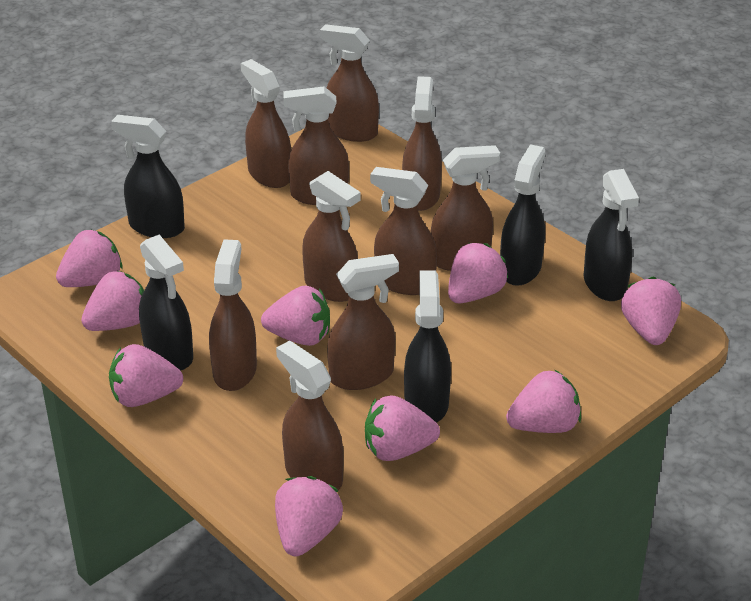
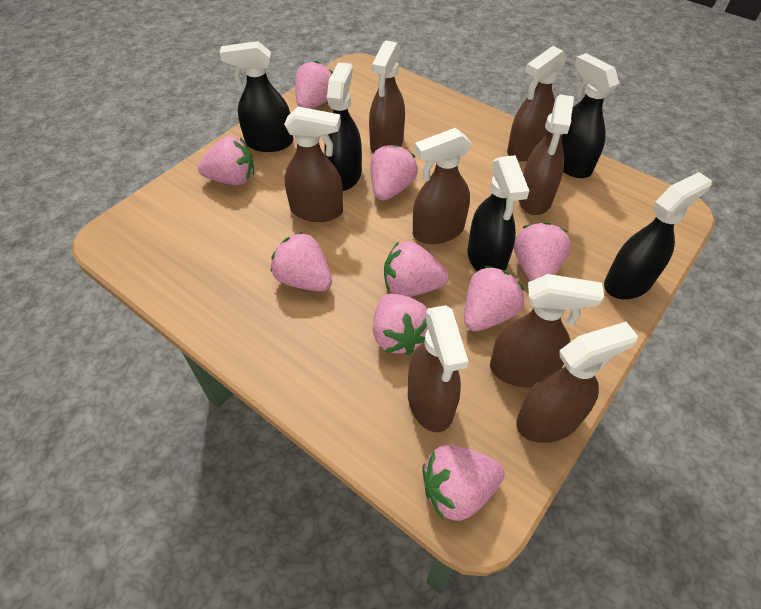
brown spray bottle: [209,239,257,391] [241,59,291,188] [276,341,344,490] [283,86,349,205] [302,171,361,302] [320,24,379,142] [327,254,399,390] [370,167,437,295] [402,76,442,211] [431,145,500,271] = 10 -> [284,107,343,222] [369,40,405,154] [408,305,469,432] [413,128,472,244] [490,274,604,388] [507,46,567,161] [516,322,638,443] [519,94,574,215] = 8

